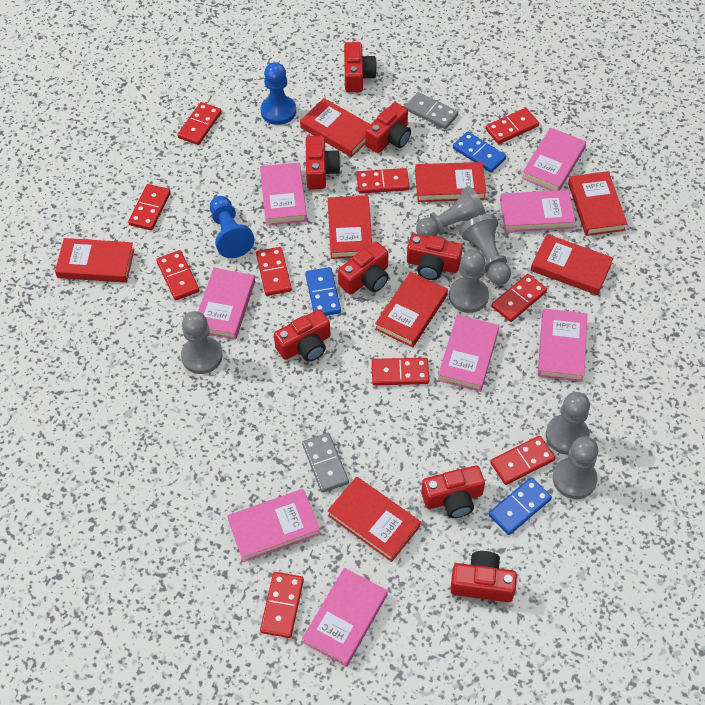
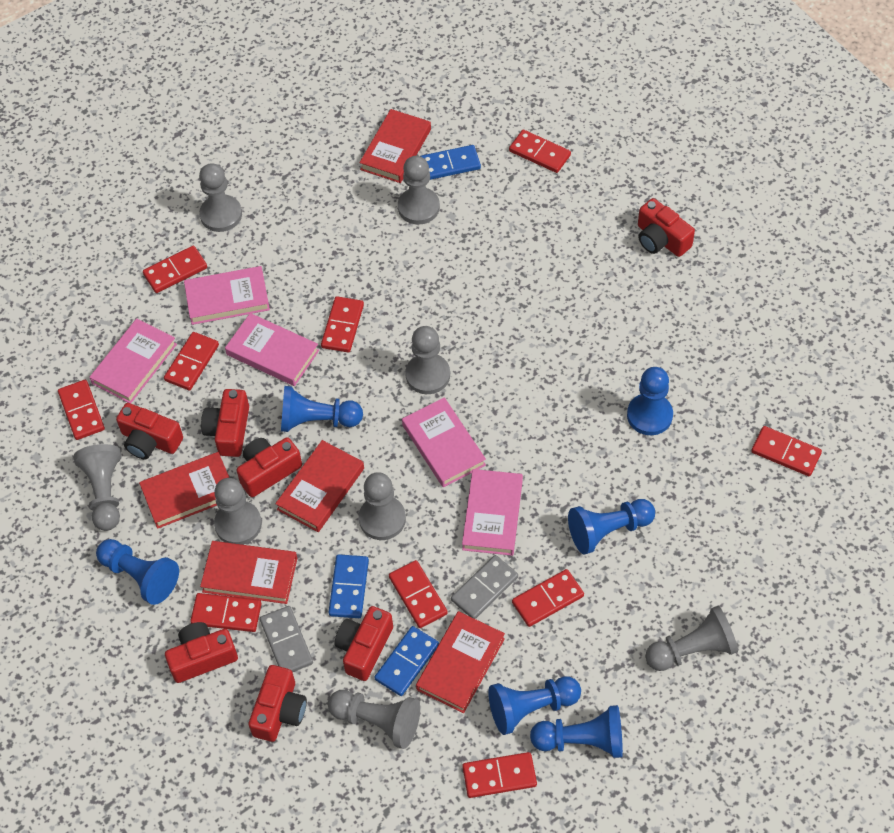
blue pawn: [210,196,255,258] [260,62,296,125] = 2 -> [96,539,179,605] [281,386,363,432] [488,676,581,735] [530,705,623,758] [568,499,655,554] [627,367,673,435] = 6
grey pawn: [181,311,222,374] [416,186,486,237] [449,250,489,313] [460,214,511,285] [546,392,590,455] [553,436,598,499] = 6 -> [74,444,122,531] [199,163,242,232] [214,478,262,545] [328,690,420,749] [359,472,406,540] [398,156,440,225] [405,326,450,394] [645,606,738,671] = 8
pink book: [198,268,255,340] [227,489,320,562] [260,163,307,226] [302,568,388,667] [438,315,499,392] [500,190,575,232] [522,128,586,191] [538,309,587,382] = 8 -> [89,319,177,403] [184,266,270,325] [225,313,319,386] [402,397,486,487] [462,469,523,556] = 5
red book: [55,238,135,283] [300,98,370,157] [327,477,421,562] [328,196,372,259] [375,272,448,348] [415,162,486,202] [531,234,613,295] [568,171,627,236] = 8 -> [139,452,229,529] [200,541,297,604] [275,440,364,532] [359,109,431,183] [416,611,505,713] = 5
red camera: [274,309,331,362] [306,135,341,189] [338,242,389,295] [344,42,377,92] [365,102,411,153] [407,234,463,280] [421,465,485,518] [450,551,517,602] = 8 -> [116,403,183,459] [165,622,238,683] [201,389,249,457] [237,437,302,497] [248,665,307,742] [335,606,393,681] [638,198,695,257] = 7

